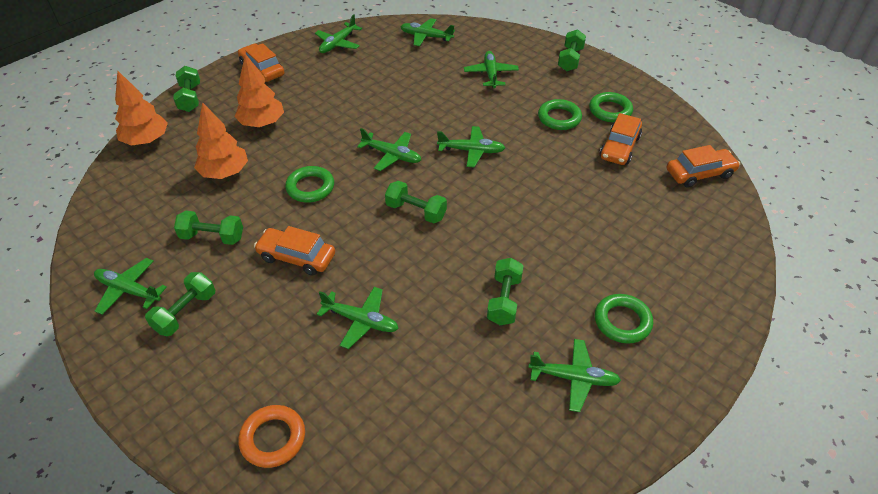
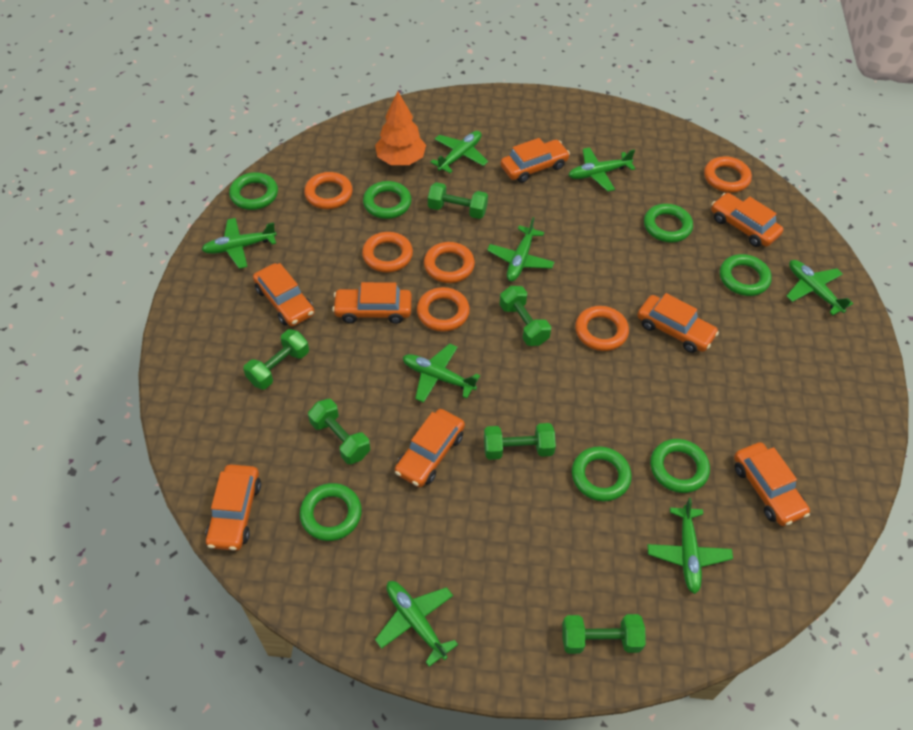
green ring: [285,166,334,203] [538,99,582,130] [589,92,633,122] [595,294,653,344] = 4 -> [229,172,278,210] [300,483,362,541] [363,181,412,219] [572,446,632,501] [644,204,693,242] [650,439,710,493] [720,254,772,296] = 7
orange car: [238,43,284,82] [254,226,335,275] [600,113,642,165] [667,145,740,188] = 4 -> [206,464,261,551] [253,263,315,327] [332,282,412,324] [395,409,465,487] [501,138,570,183] [637,293,719,353] [711,193,783,247] [734,442,810,526] = 8
orange ring: [238,405,305,468] = 1 -> [304,172,353,209] [362,232,413,273] [417,287,470,332] [424,242,475,283] [575,306,629,351] [704,156,752,193] = 6
orange tree: [115,71,168,146] [194,102,248,179] [234,54,284,127] = 3 -> [375,91,426,165] = 1

